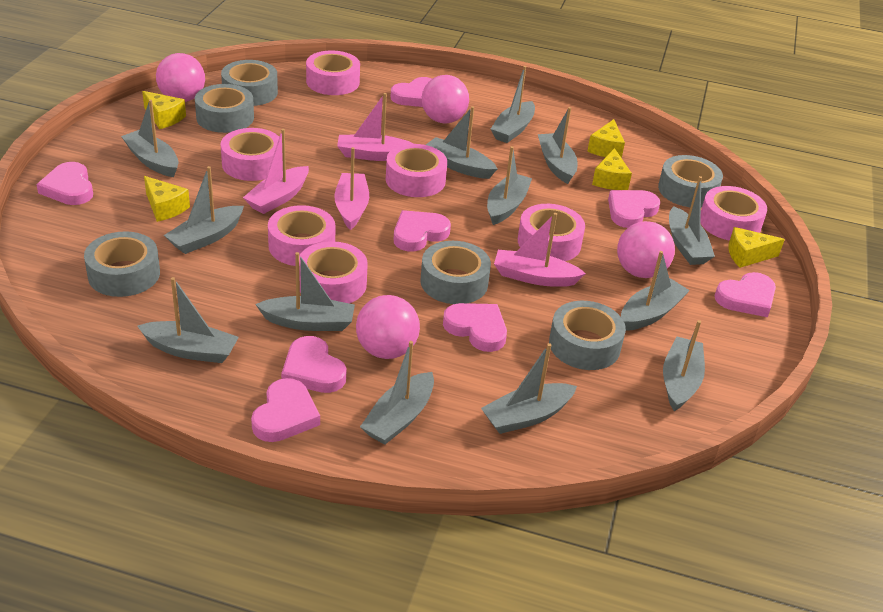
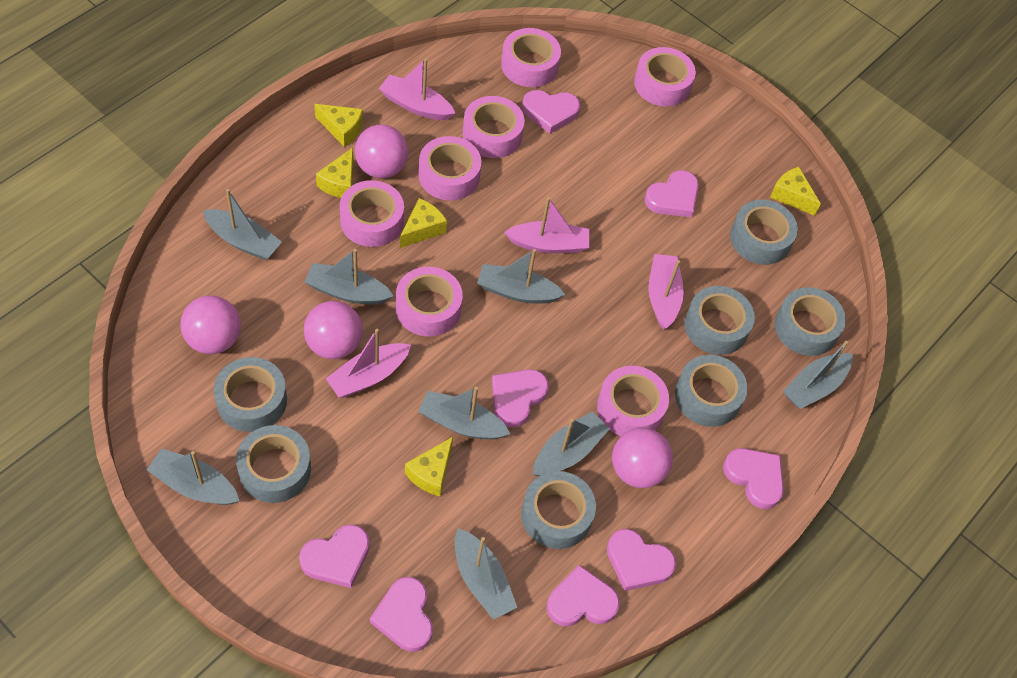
grey boat: [121,100,178,177] [137,277,239,363] [164,166,244,254] [255,252,355,331] [360,341,434,444] [426,106,497,179] [481,343,577,434] [487,146,532,225] [491,66,535,143] [538,107,577,184] [621,251,690,331] [663,320,705,411] [669,176,715,265] = 13 -> [147,449,239,505] [203,189,282,260] [304,249,393,305] [418,387,510,440] [455,528,517,620] [477,249,565,304] [533,411,610,476] [783,341,853,409] = 8
grey tape: [84,232,160,297] [195,84,254,133] [221,60,278,106] [421,241,491,304] [549,301,626,370] [658,155,723,207] = 6 -> [214,357,287,432] [236,425,311,503] [521,471,596,549] [675,355,747,427] [684,286,755,355] [730,200,798,265] [775,287,846,356] = 7

